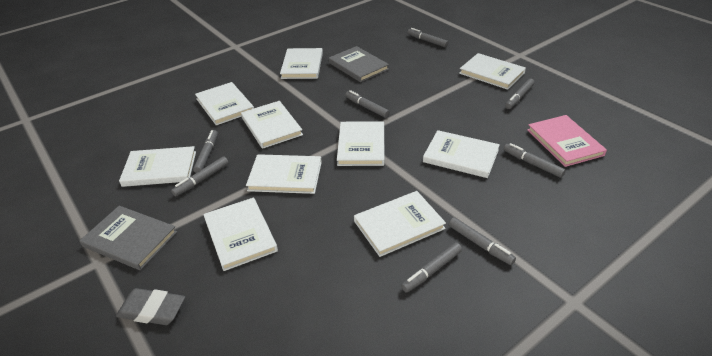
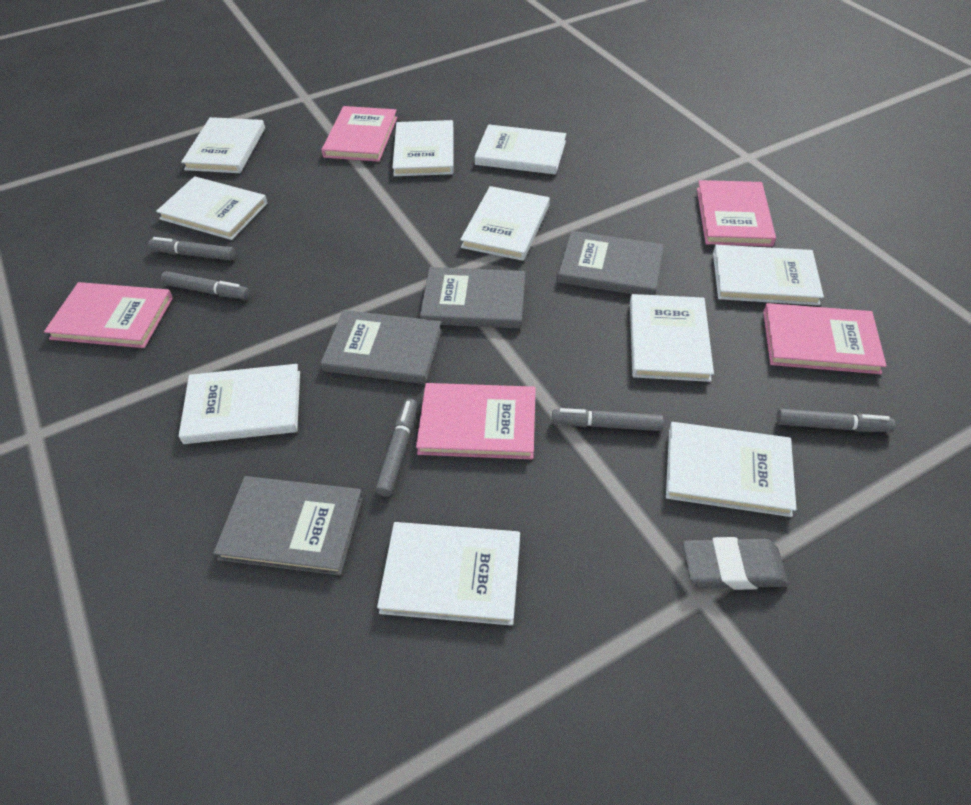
grey book: [80,206,177,270] [328,46,389,82] = 2 -> [213,476,363,576] [321,310,442,384] [420,267,525,329] [558,231,664,295] = 4
grey marker: [171,156,229,196] [193,130,218,173] [345,90,390,118] [401,242,462,293] [407,28,448,47] [449,217,516,265] [504,143,566,178] [505,79,534,109] = 8 -> [148,237,236,261] [161,271,250,299] [375,399,417,496] [552,408,664,431] [776,409,895,432] = 5
pink book: [527,115,607,167] = 1 -> [44,282,173,348] [322,106,397,162] [416,383,536,459] [697,180,776,247] [763,303,887,374] = 5

